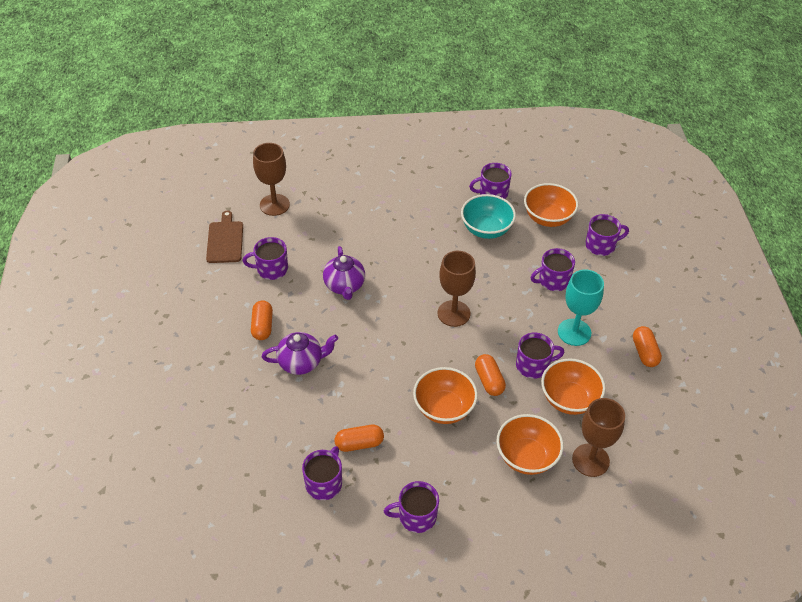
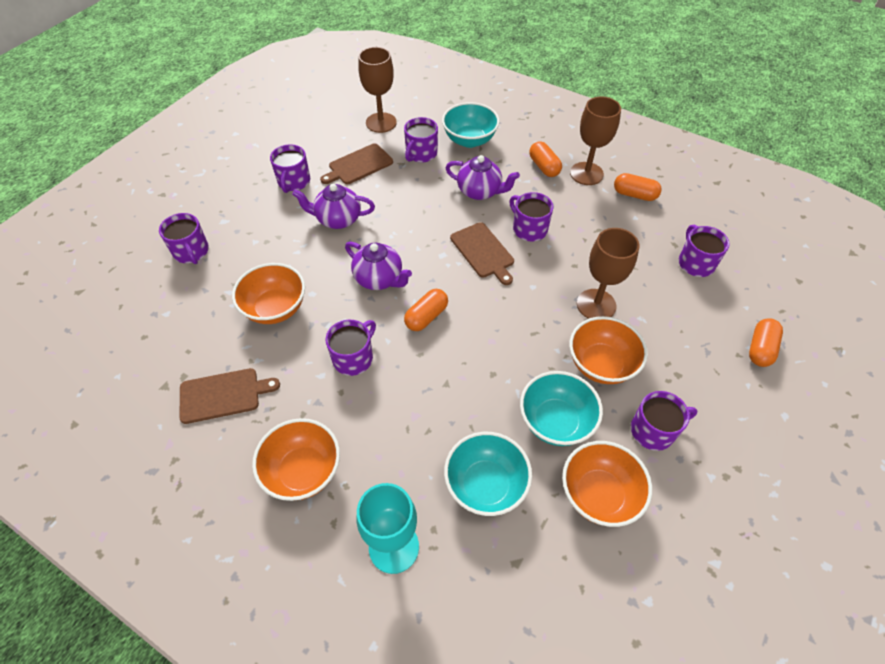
brown cutting board: [206,210,243,263] = 1 -> [180,368,280,424] [320,143,393,184] [450,222,514,285] = 3
purple teapot: [262,332,338,375] [323,246,365,300] = 2 -> [292,184,375,229] [345,242,412,290] [446,155,520,200] = 3
turquoise bowl: [461,194,516,239] = 1 -> [442,102,500,148] [444,432,532,516] [520,371,603,446] = 3

